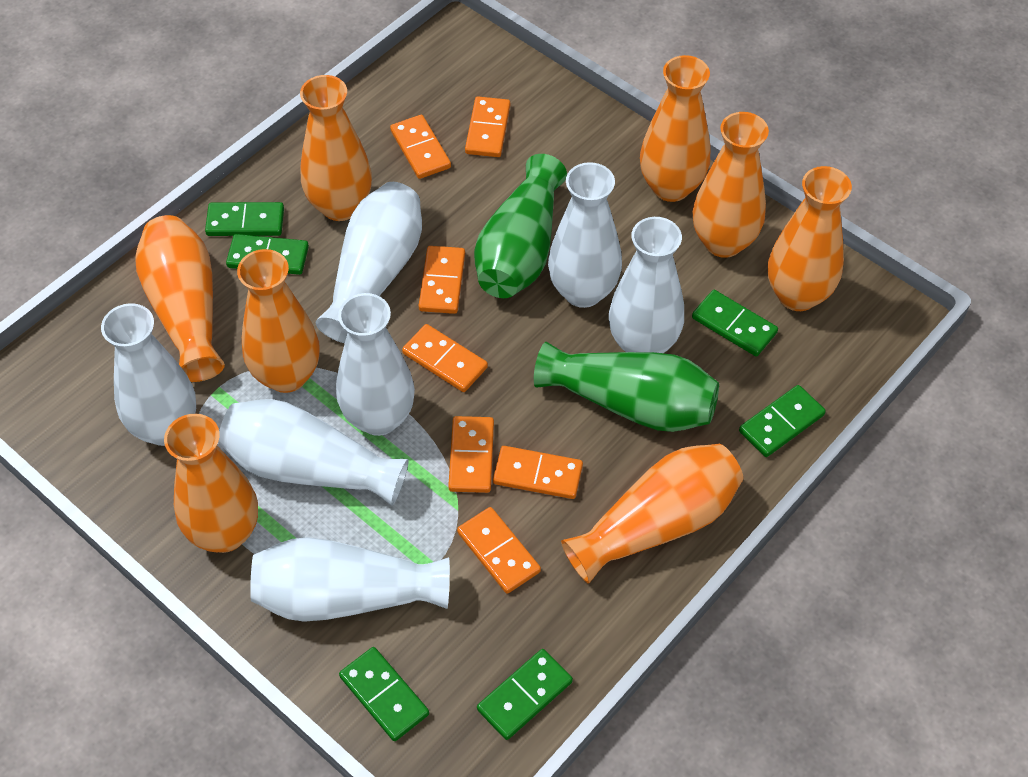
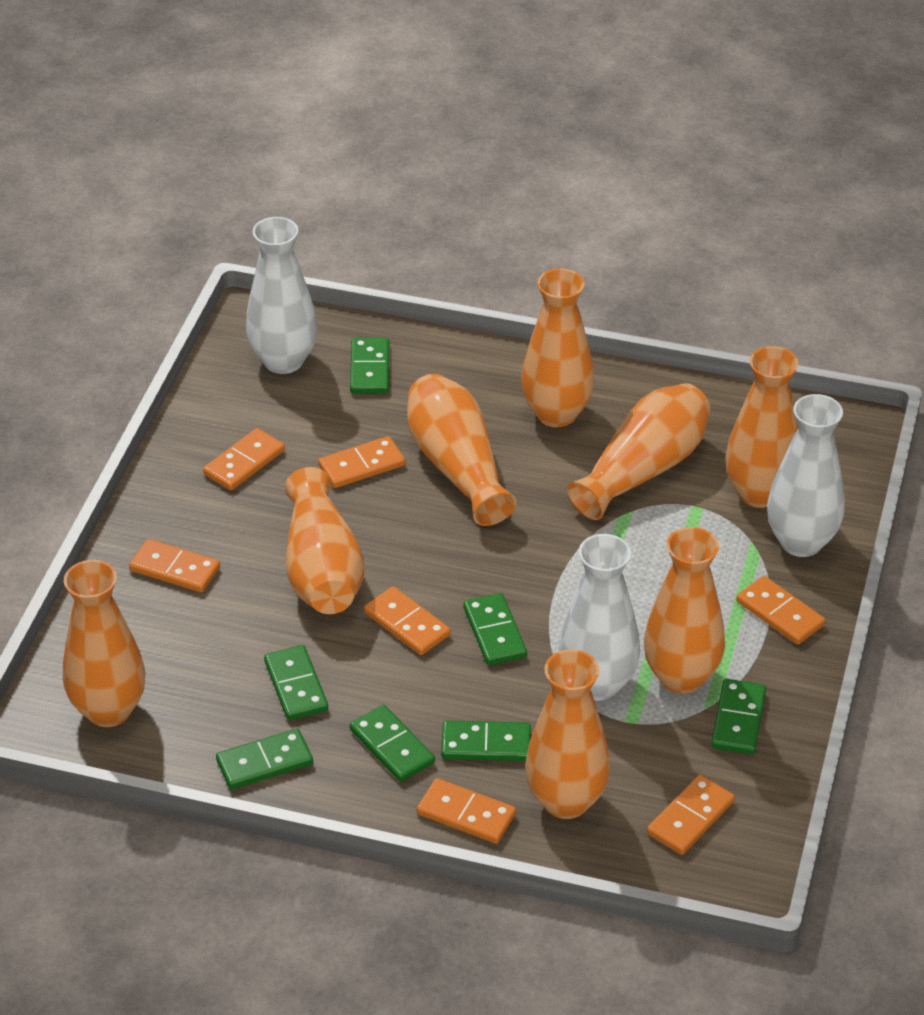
green domino: [205,202,284,236] [226,234,309,275] [339,647,429,741] [477,649,573,740] [692,290,778,356] [739,385,826,457] = 6 -> [216,729,313,789] [264,645,328,720] [350,338,389,394] [350,705,435,782] [441,720,531,761] [463,593,527,665] [711,679,766,754] = 7
green vase: [474,154,567,298] [534,342,719,432] = 2 -> none = 0
white vase: [101,303,196,446] [218,399,409,506] [250,537,450,622] [316,182,422,343] [336,293,415,436] [548,162,622,308] [609,217,684,353] = 7 -> [246,217,317,374] [559,534,640,701] [767,394,845,557] = 3

